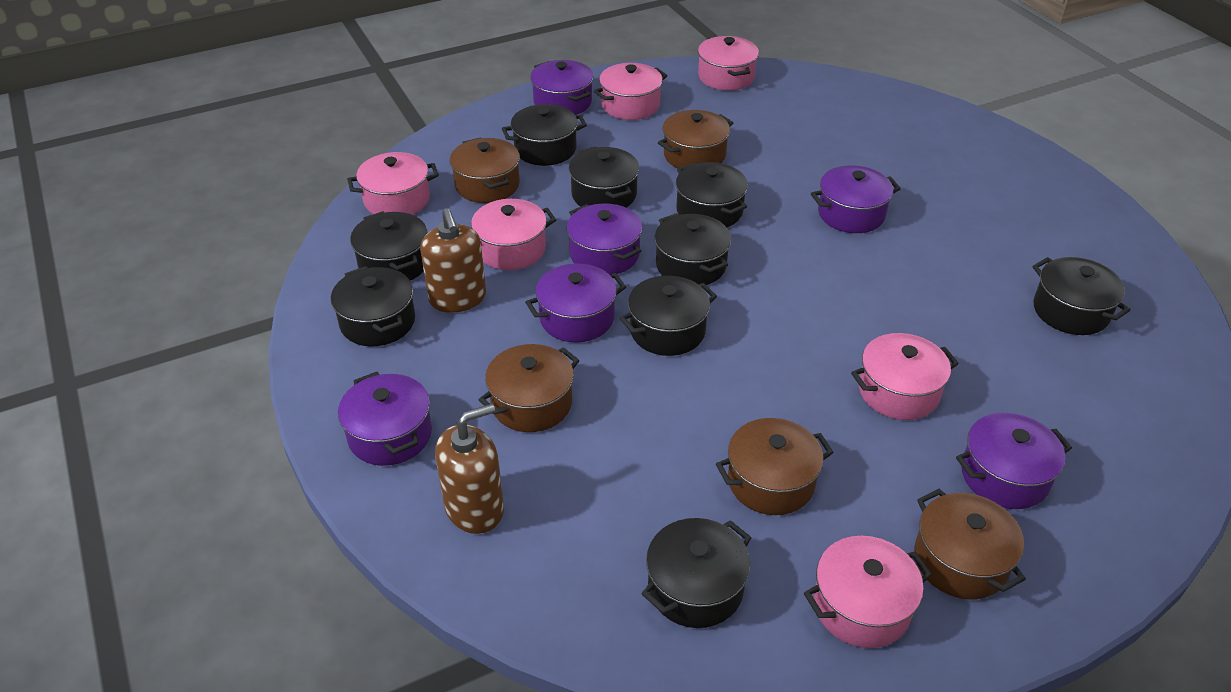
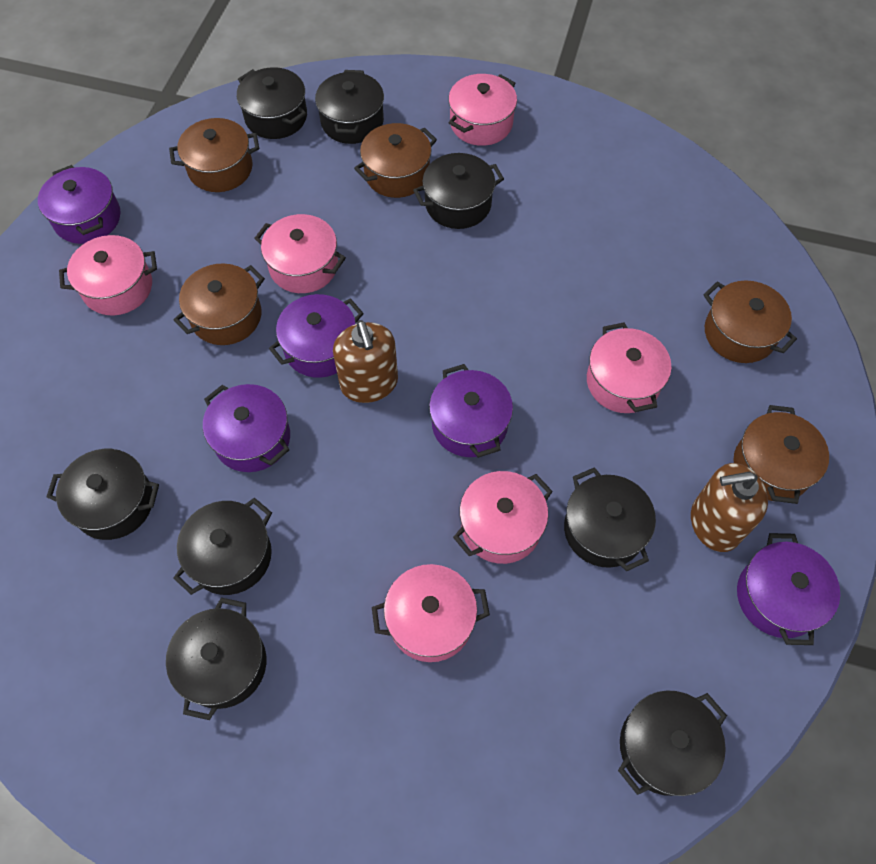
black pot: [331,266,415,346] [350,211,428,280] [502,104,587,166] [569,146,640,207] [619,276,717,356] [641,518,752,628] [654,213,731,285] [676,162,748,227] [1032,257,1131,335] = 9 -> [46,449,159,540] [166,598,266,720] [173,498,272,595] [237,67,307,139] [315,70,384,144] [413,153,504,229] [564,467,656,572] [618,690,727,796] = 8
purple pot: [338,372,432,466] [525,264,626,342] [530,60,593,115] [567,203,642,275] [811,165,901,233] [956,413,1072,509] = 6 -> [38,165,121,244] [203,384,290,472] [269,294,364,378] [429,364,513,458] [737,533,840,645] = 5

